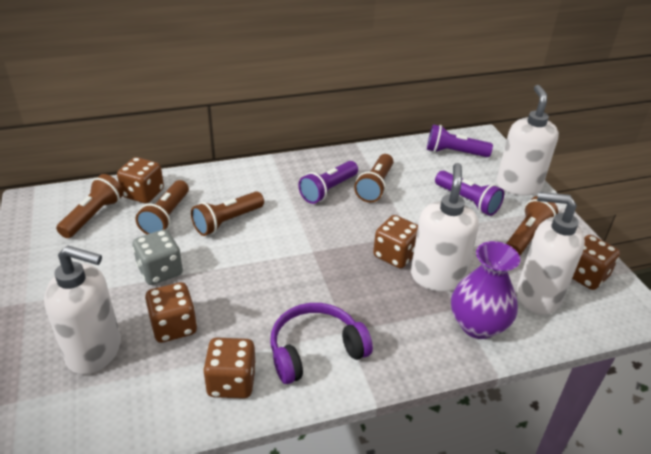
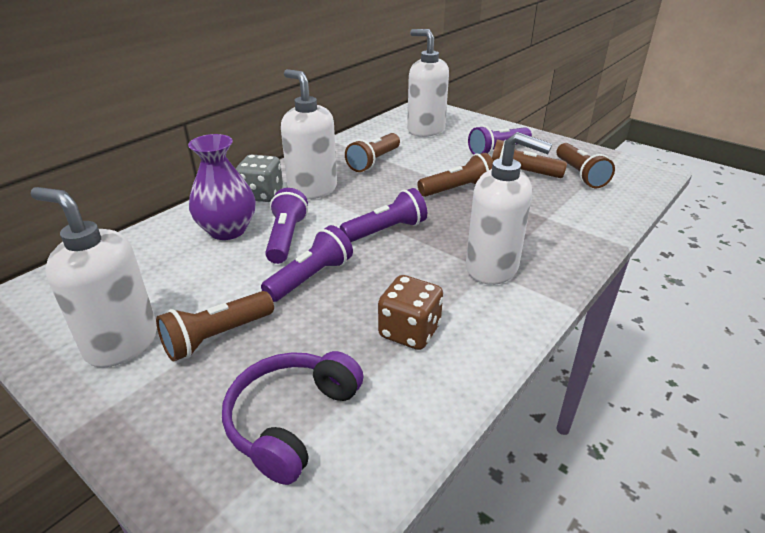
brown dice: [117,157,164,204] [145,282,197,343] [203,338,256,399] [373,215,418,268] [572,235,620,290] = 5 -> [378,275,443,350] = 1
purple flashlight: [298,161,358,204] [427,124,493,157] [435,170,504,216] = 3 -> [261,225,353,302] [265,188,308,264] [340,188,427,242] [468,125,532,155] = 4

